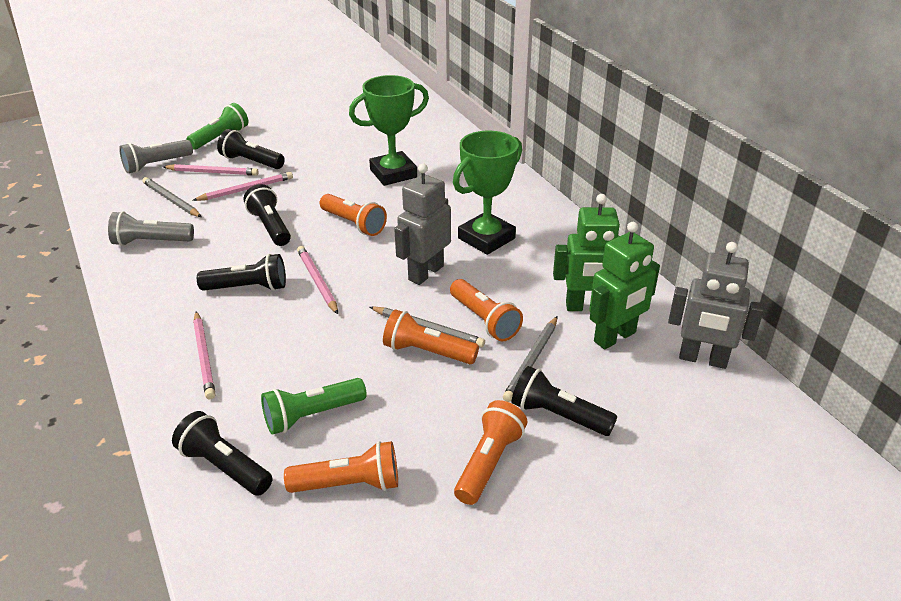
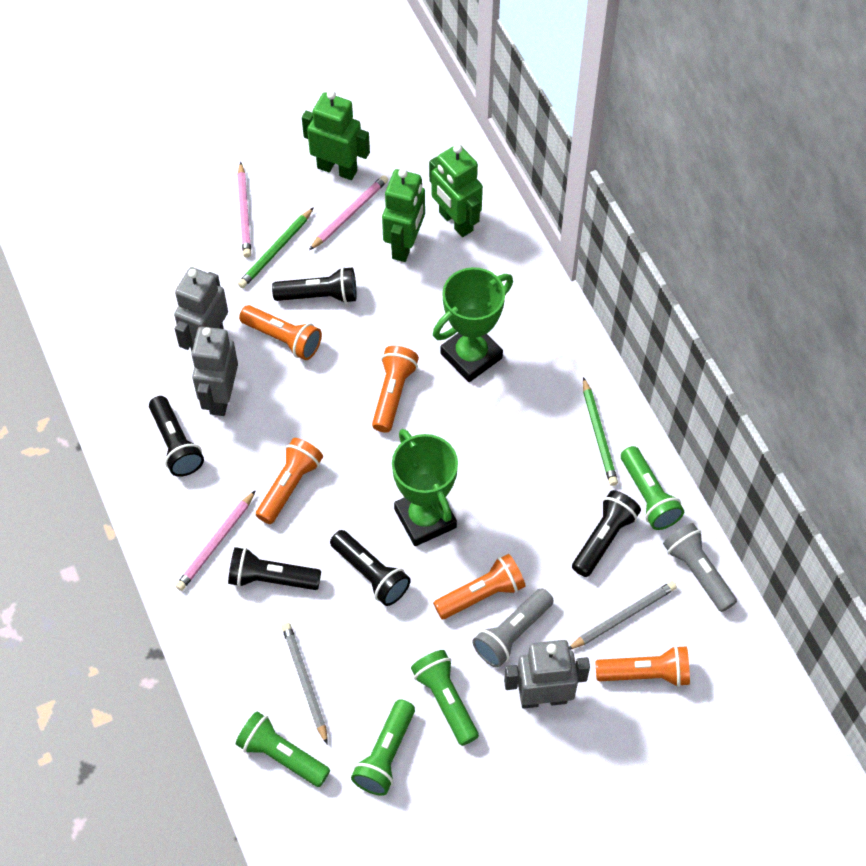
green flashlight: [186,103,248,150] [261,378,367,435] = 2 -> [236,711,330,787] [351,699,415,796] [411,650,479,746] [621,446,684,530] = 4
green pencil: none = 0 -> [238,207,314,288] [583,377,618,486] = 2
green robot: [553,194,620,311] [589,222,660,349] = 2 -> [302,90,370,180] [382,169,425,262] [429,144,483,237] = 3
grey pencil: [142,177,202,217] [370,307,485,348] [503,316,558,402] = 3 -> [282,623,328,745] [569,581,677,650] = 2
grey robot: [394,164,451,285] [668,242,764,369] = 2 -> [174,267,228,352] [191,326,238,416] [504,640,590,709] = 3
pink pencil: [163,164,259,176] [192,172,293,201] [193,311,216,399] [297,246,338,314] = 4 -> [176,490,256,591] [238,162,251,258] [309,175,388,250] = 3

